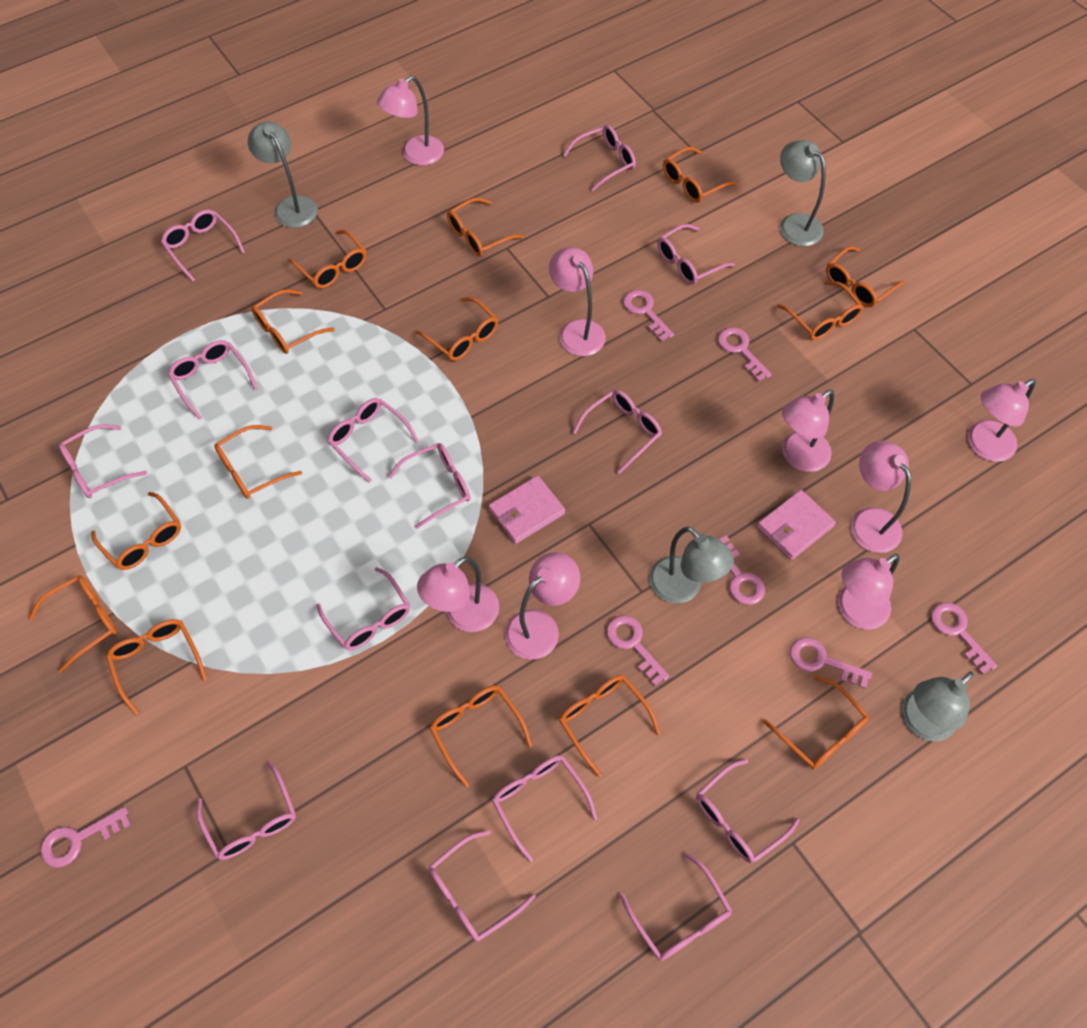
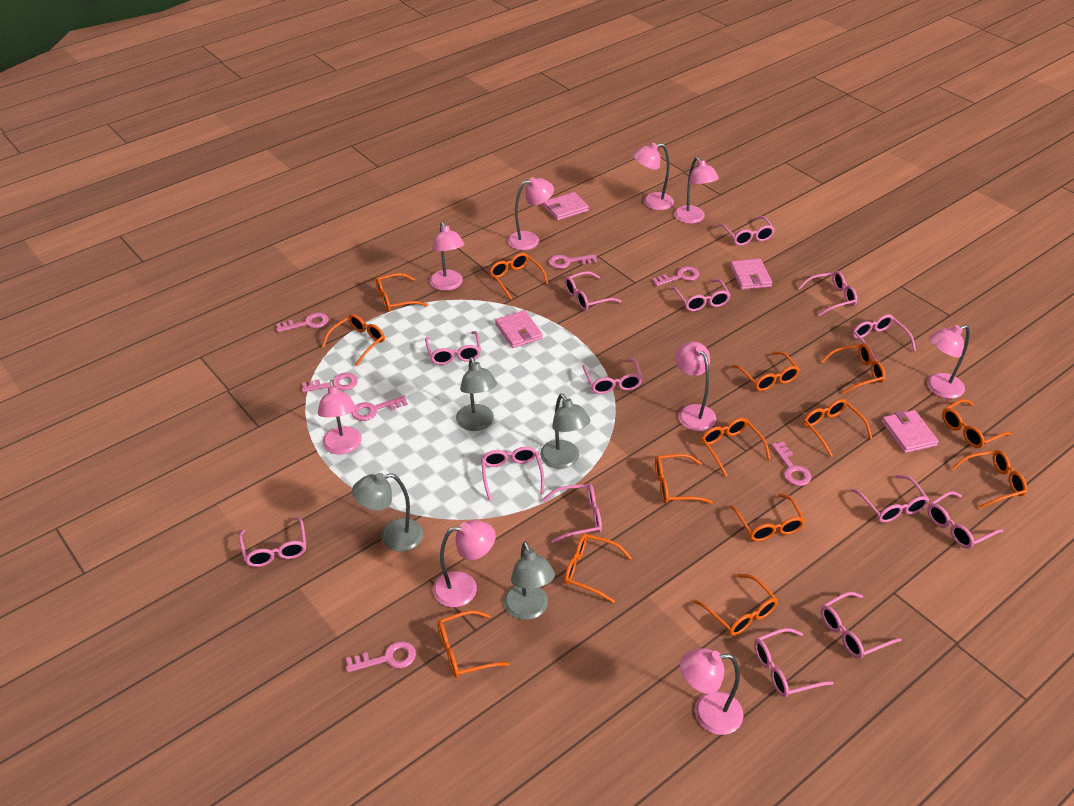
pink lamp: [377,76,444,166] [417,556,499,632] [505,552,580,660] [549,247,606,356] [782,389,834,472] [838,554,900,629] [851,440,911,553] [967,379,1036,462] = 8 -> [318,380,362,455] [430,221,464,291] [433,520,496,607] [508,177,554,250] [633,143,674,210] [674,157,719,224] [675,342,716,431] [680,648,744,735] [927,325,970,399] = 9
pink wallet: [488,475,565,544] [757,490,836,560] = 2 -> [495,310,543,348] [543,192,589,221] [730,259,772,290] [882,410,939,453] = 4

